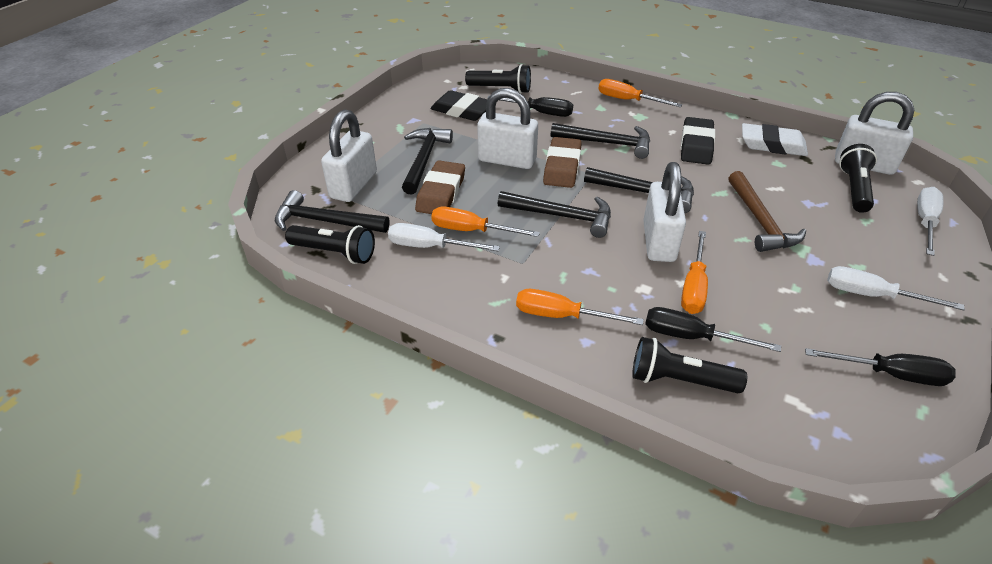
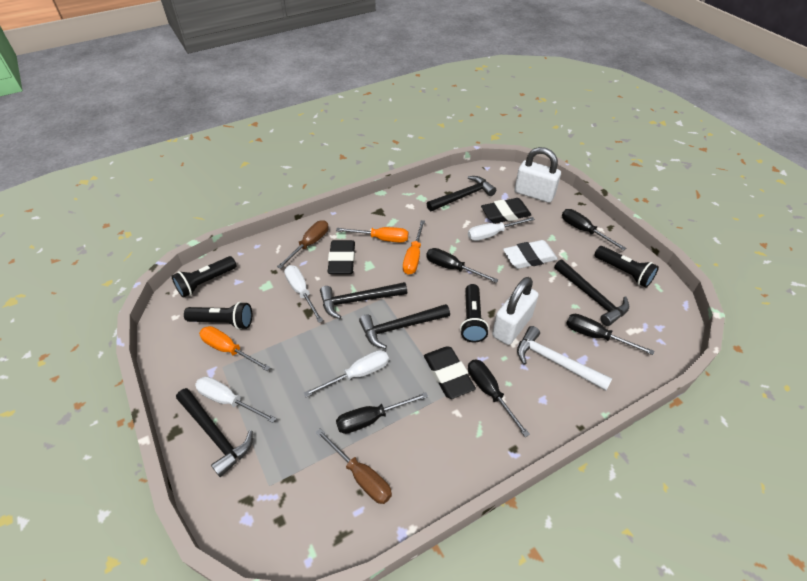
black eraser: [431,90,487,121] [681,117,715,165] = 2 -> [328,240,355,274] [424,347,476,399] [481,198,531,224] = 3
black screwdriver: [487,95,573,117] [645,307,781,352] [805,348,956,386] = 3 -> [336,392,428,434] [426,248,498,283] [468,359,530,437] [562,209,626,250] [566,314,654,355] = 5
brown eraser: [415,161,465,214] [543,137,582,188] = 2 -> none = 0
brown hammer: [728,171,806,252] = 1 -> none = 0
brown screwdriver: none = 0 -> [277,220,329,269] [316,429,392,504] = 2
orange screwdriver: [431,207,540,237] [516,289,644,325] [598,79,682,107] [681,231,708,314] = 4 -> [199,326,271,371] [336,227,408,243] [403,220,425,275] = 3
white hammer: none = 0 -> [517,326,612,391] = 1
white padlock: [321,109,377,202] [477,88,538,169] [643,162,686,262] [835,92,914,175] = 4 -> [492,277,539,345] [514,147,561,203] = 2
white screwdriver: [388,223,500,251] [827,266,965,310] [917,187,944,256] = 3 -> [195,376,276,423] [284,265,323,323] [304,350,389,397] [468,217,535,241] = 4

